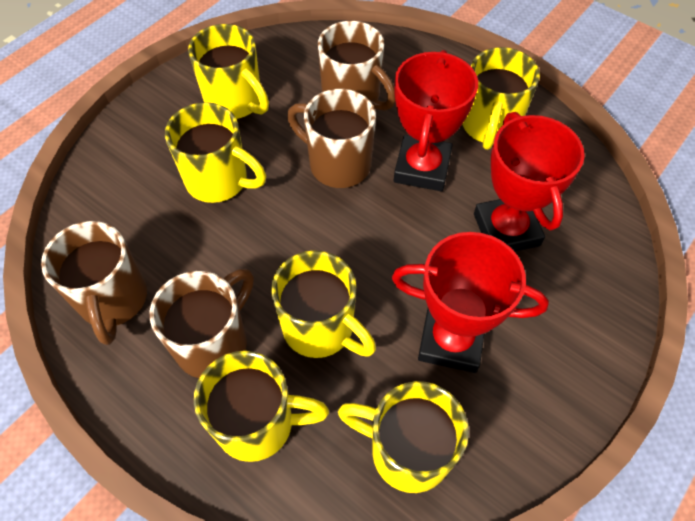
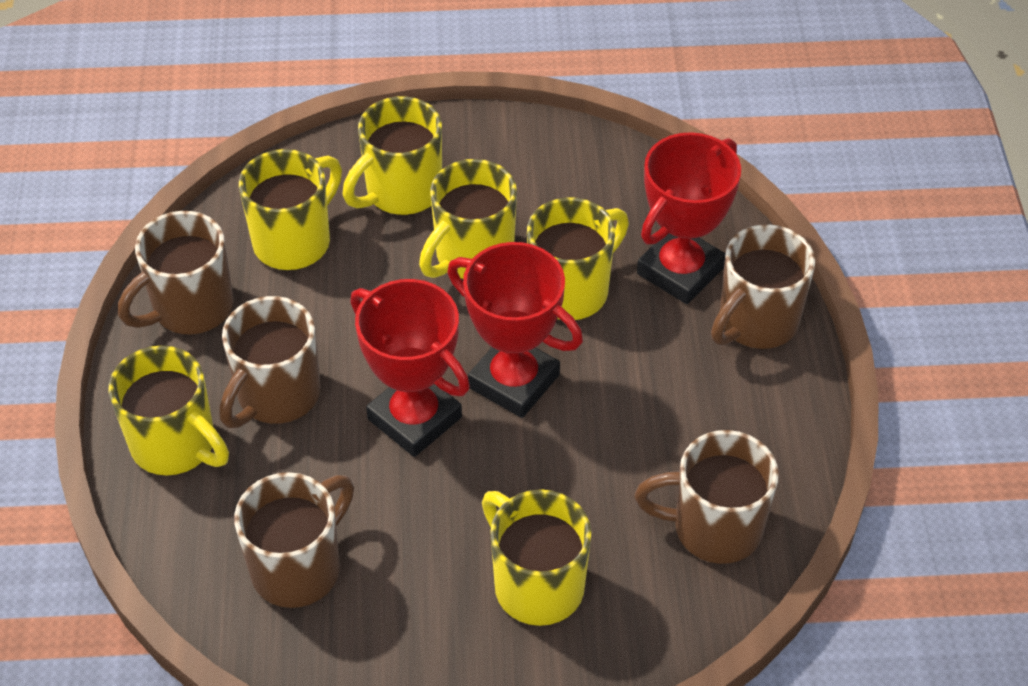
brown mug: [41,221,147,345] [150,269,254,378] [287,89,376,188] [318,21,395,111] = 4 -> [118,211,234,334] [219,296,321,428] [234,472,354,608] [634,430,779,564] [711,224,815,349] = 5

